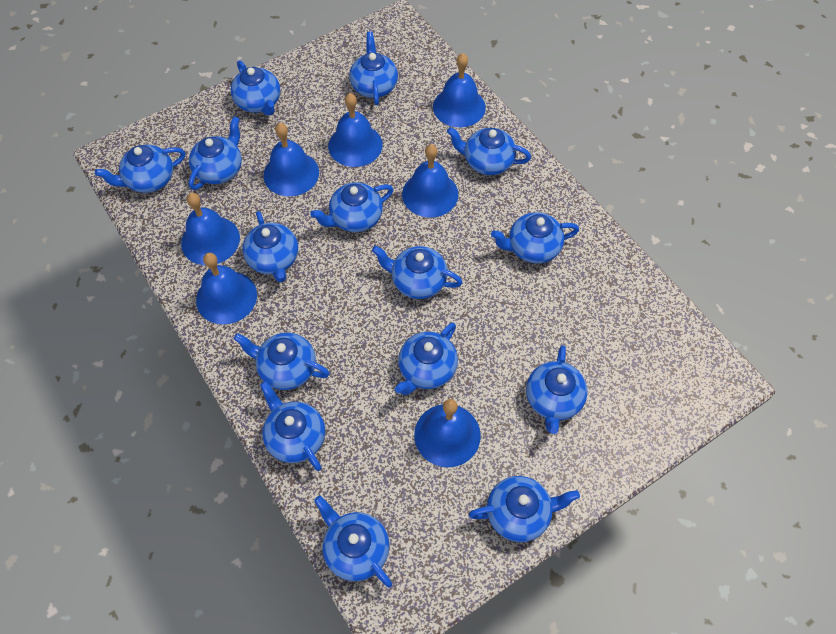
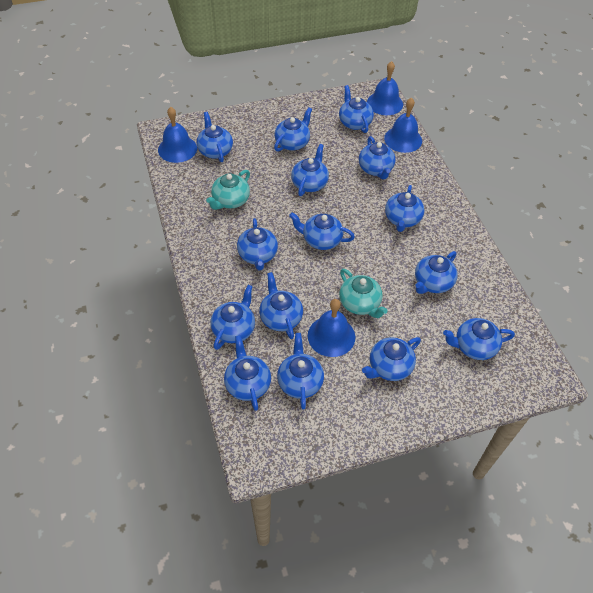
blue bell: [181,193,240,265] [196,253,257,324] [264,123,319,196] [328,93,383,167] [402,144,458,218] [414,399,481,467] [433,53,486,127] = 7 -> [158,107,197,163] [308,299,355,357] [367,61,403,115] [384,97,422,153] = 4
turquoise teapot: none = 0 -> [206,170,250,210] [339,269,388,318] = 2

